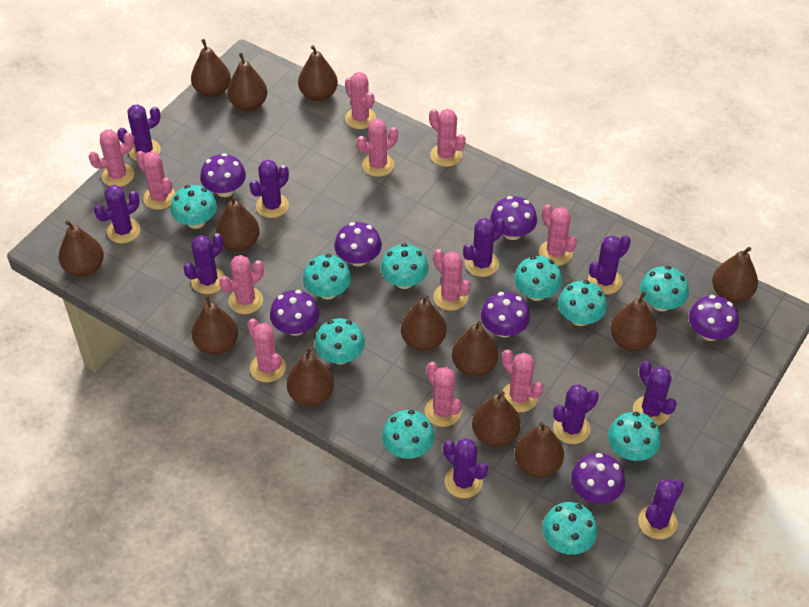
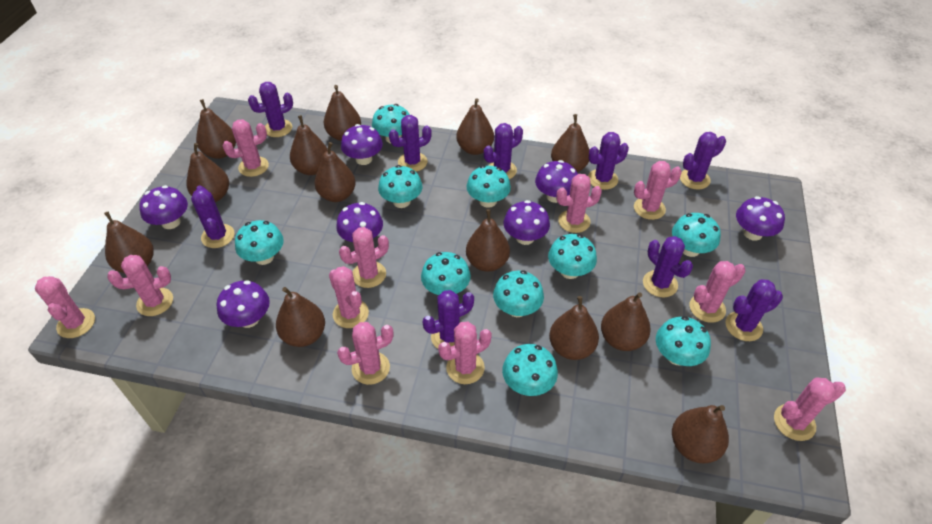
purple cactus: [94,185,140,243] [117,104,161,161] [183,233,225,294] [249,160,289,218] [443,438,488,498] [463,218,505,277] [553,384,599,444] [588,235,631,294] [633,361,677,426] [638,479,684,539] = 10 -> [191,185,235,248] [248,82,293,137] [389,115,432,171] [422,290,474,349] [484,123,523,179] [588,132,629,190] [643,236,693,297] [680,132,726,190] [725,279,783,341] = 9

